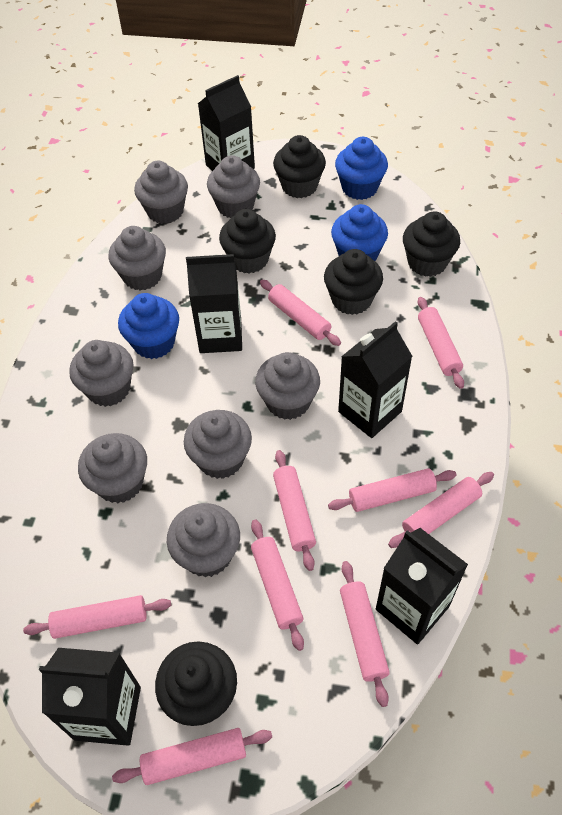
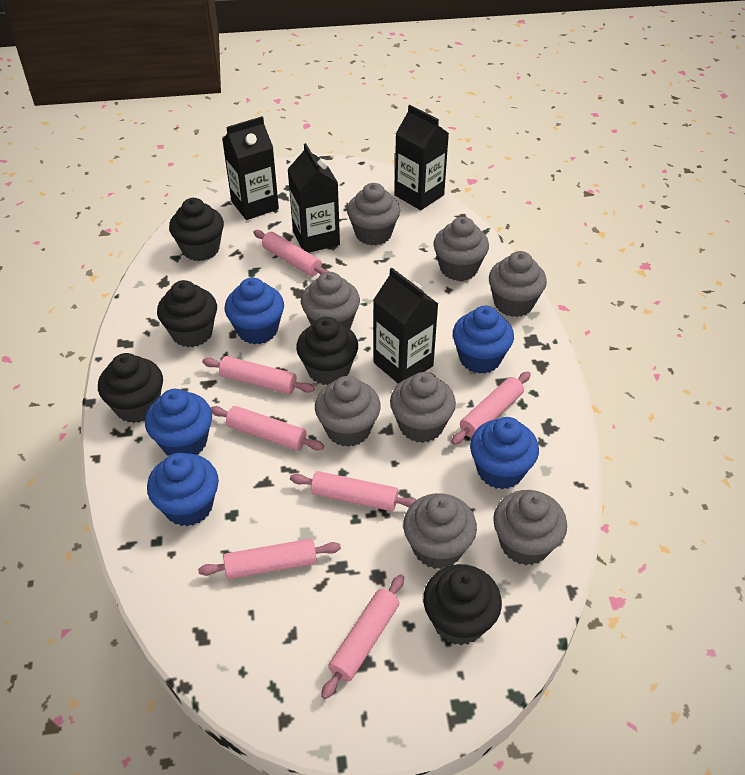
black carton: [39,648,141,746] [186,254,242,353] [198,75,255,171] [338,321,412,438] [376,528,468,644] = 5 -> [222,116,279,220] [287,143,340,253] [373,268,438,384] [395,105,449,210] = 4
blue cupcake: [118,293,179,359] [331,204,388,261] [335,137,388,200] = 3 -> [145,389,212,456] [147,453,219,526] [225,277,284,345] [453,306,514,374] [470,417,539,489] = 5
pink rolling pin: [23,595,171,639] [112,728,272,785] [251,519,304,651] [260,280,341,346] [273,450,316,571] [328,468,456,512] [340,561,390,707] [388,472,494,548] [418,297,464,389] = 9 -> [198,539,341,579] [202,356,315,394] [211,406,324,451] [254,230,329,276] [290,471,417,511] [321,574,404,699] [451,371,531,445] = 7

